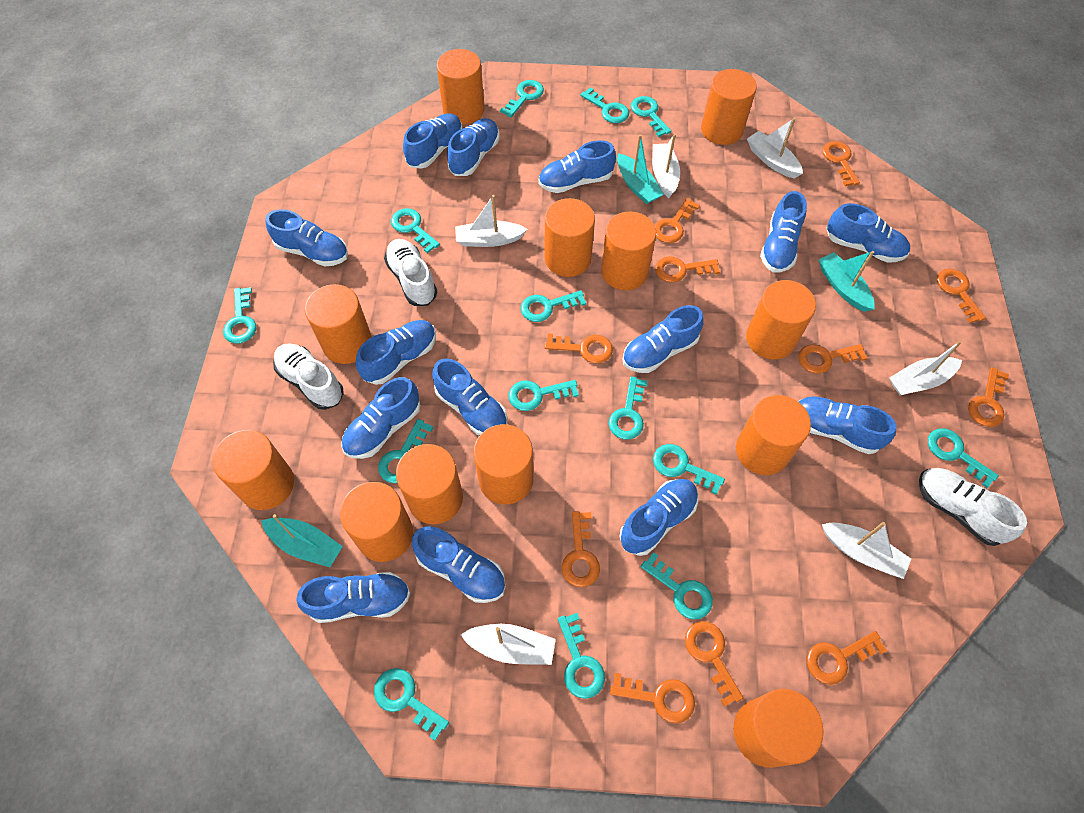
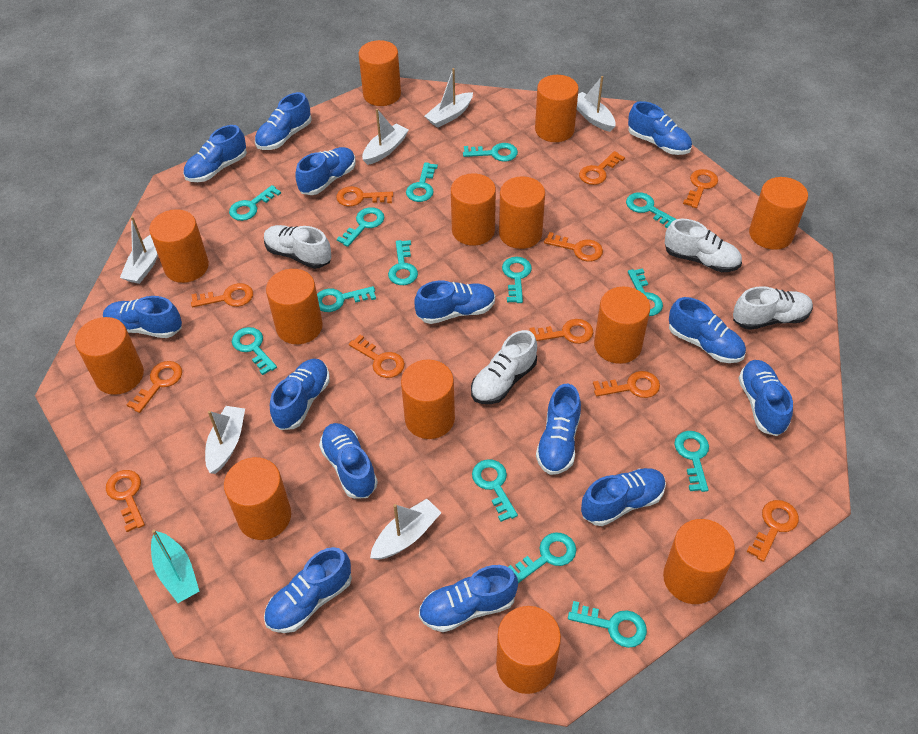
orange cylinder: [212,430,294,510] [305,284,372,364] [340,482,413,562] [396,444,463,524] [437,49,485,124] [473,424,533,505] [545,198,595,277] [601,211,656,290] [701,69,757,145] [733,689,824,768] [736,395,811,475] [746,280,816,360] = 12 -> [75,317,144,395] [149,209,209,283] [224,457,291,540] [266,269,323,344] [359,40,401,106] [401,360,455,439] [451,173,496,246] [496,606,561,694] [499,177,545,249] [535,75,579,142] [594,287,650,364] [663,519,735,604] [749,177,808,250] = 13
turquoise boat: [261,514,343,567] [617,135,664,204] [818,251,875,312] = 3 -> [151,530,199,603] = 1
white shoe: [273,343,344,410] [384,239,437,306] [919,468,1027,546] = 3 -> [264,225,331,269] [471,330,537,404] [665,219,742,272] [733,286,813,330] = 4

